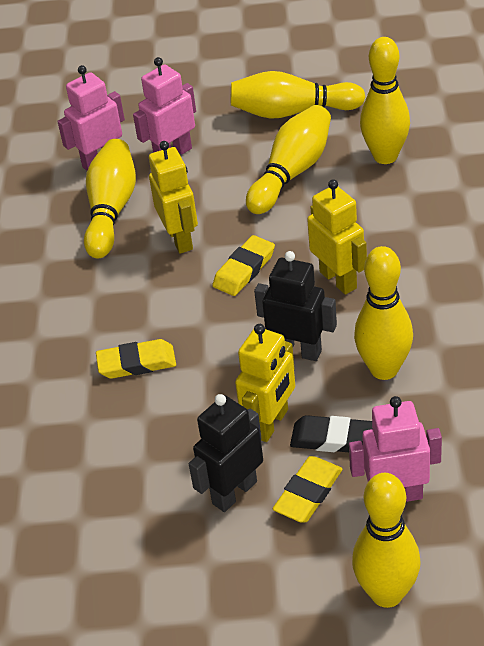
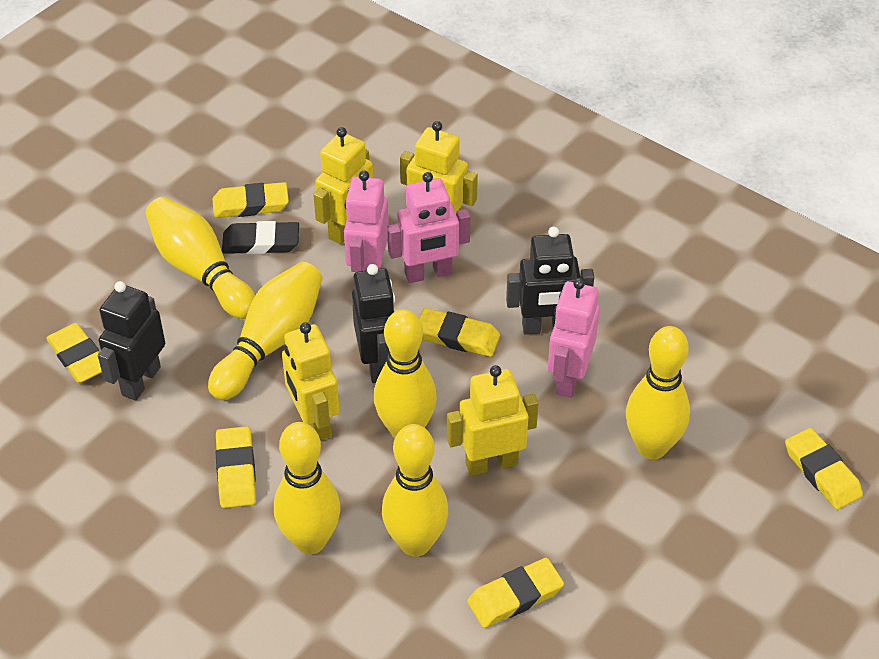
black robot: [189,394,263,512] [254,251,337,361] = 2 -> [98,281,165,401] [352,264,395,383] [506,227,594,335] = 3
yellow eraser: [96,339,176,379] [212,235,275,296] [273,456,343,523] = 3 -> [46,323,102,383] [213,182,289,218] [216,426,256,508] [419,308,500,357] [467,558,564,628] [785,428,863,510] = 6
yellow robot: [149,141,198,254] [235,324,295,442] [307,179,367,295] = 3 -> [282,322,340,440] [313,127,373,244] [400,121,478,214] [447,365,539,476] = 4

